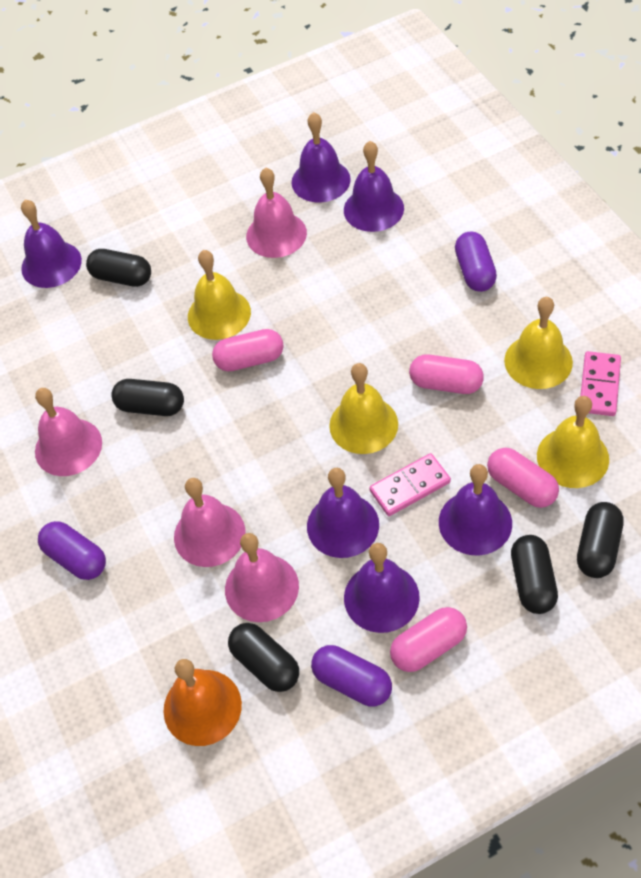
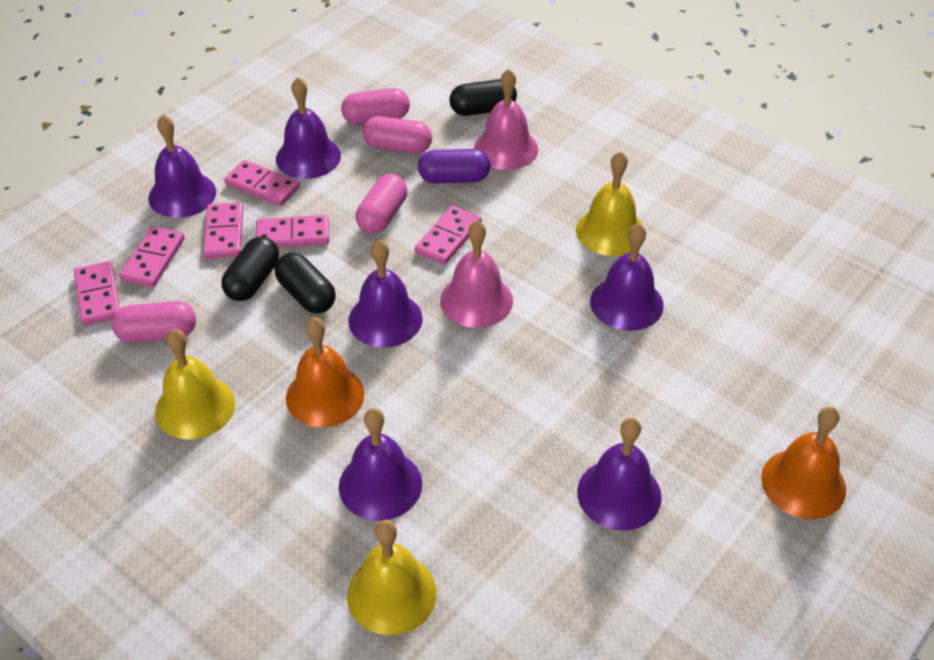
black capsule: [86,249,151,287] [111,379,184,416] [228,623,299,692] [511,535,558,614] [577,502,624,578] = 5 -> [221,237,279,301] [275,253,336,314] [449,79,517,116] = 3
orange bell: [163,659,242,746] = 1 -> [286,317,365,428] [761,406,846,519] = 2
pink bell: [35,388,102,476] [174,478,245,567] [225,533,299,622] [246,168,307,258] = 4 -> [440,220,513,328] [474,69,538,170] = 2
pink domino: [369,453,451,516] [580,351,621,416] = 2 -> [74,261,120,326] [120,226,185,287] [203,202,243,259] [224,160,300,206] [256,215,329,248] [415,206,482,265] = 6
purple capsule: [38,521,106,580] [311,645,392,707] [455,232,497,292] = 3 -> [418,149,491,184] = 1
yellow bell: [188,250,251,340] [329,363,398,454] [504,297,573,389] [537,396,609,488] = 4 -> [155,329,235,439] [347,520,437,635] [576,151,643,256] = 3

